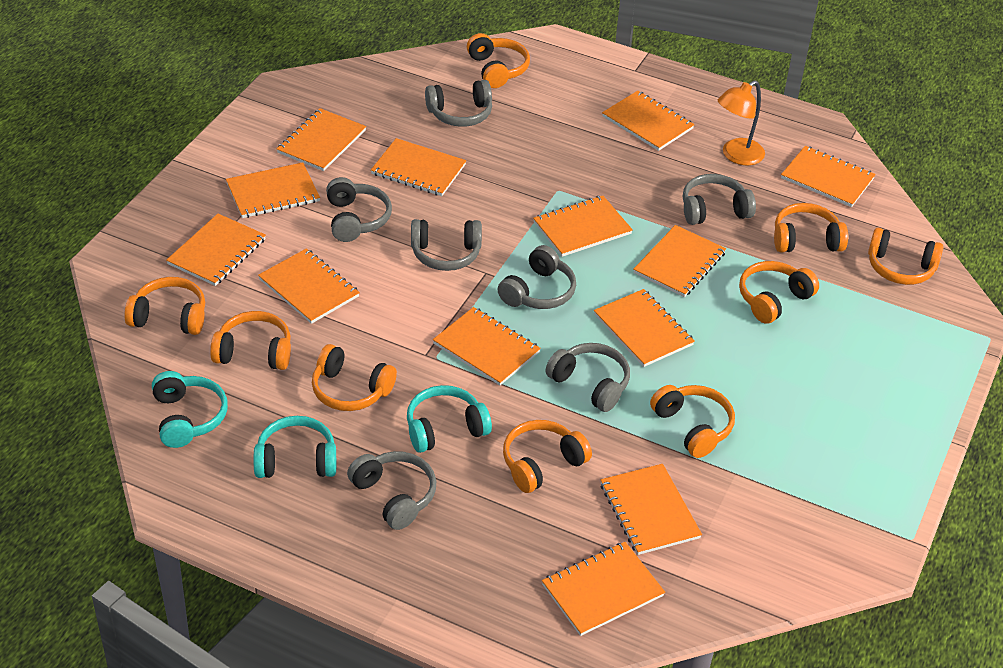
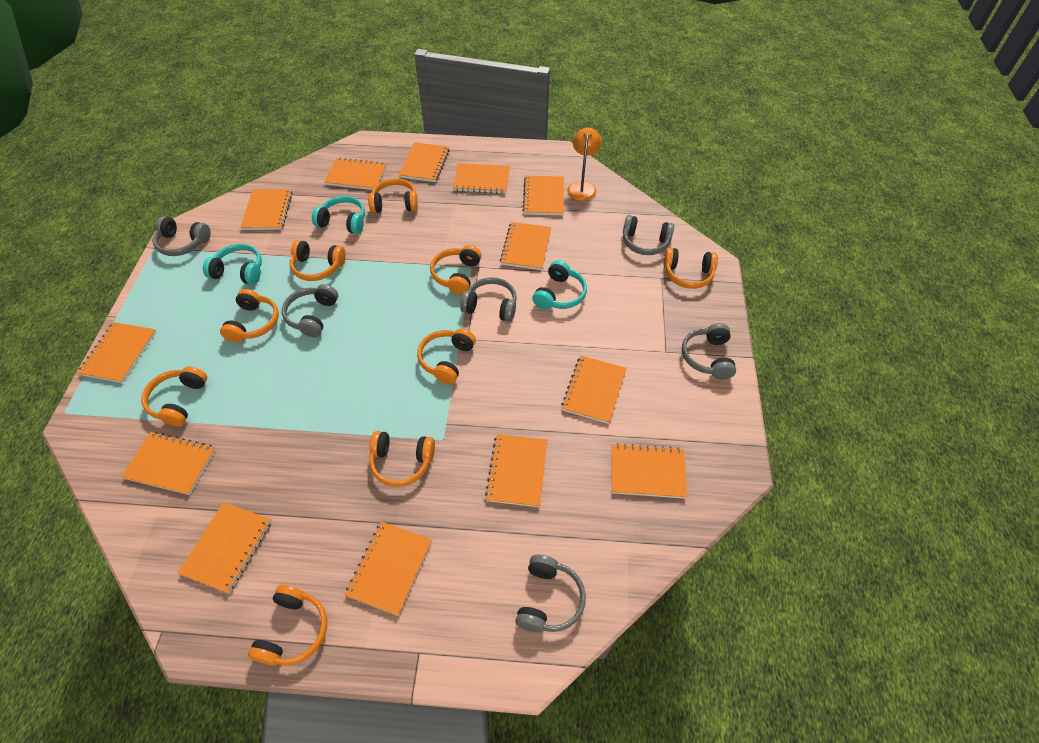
grey headphones: [326,177,392,242] [347,451,436,530] [411,219,482,271] [425,80,492,127] [498,245,576,309] [545,343,630,412] [683,174,756,225] = 7 -> [152,216,211,256] [282,284,338,337] [460,277,517,322] [515,555,586,632] [623,215,674,255] [682,323,736,380] = 6

